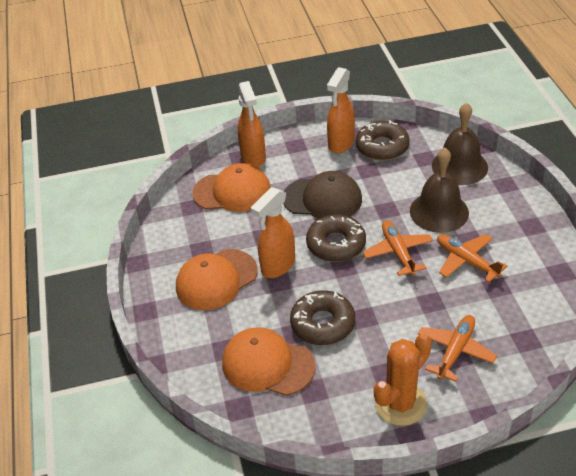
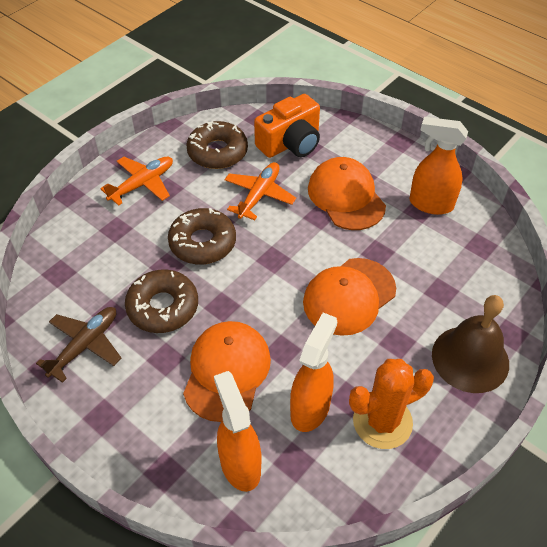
brown bell: [410,148,469,233] [432,103,488,185] = 2 -> [432,295,509,393] = 1
brown cap: [283,171,362,219] = 1 -> none = 0
brown plane: none = 0 -> [36,307,121,383] = 1
orange camera: none = 0 -> [254,94,320,158] = 1
orange plane: [363,220,433,276] [418,315,497,382] [437,234,508,282] = 3 -> [100,157,173,206] [224,162,296,220] = 2

